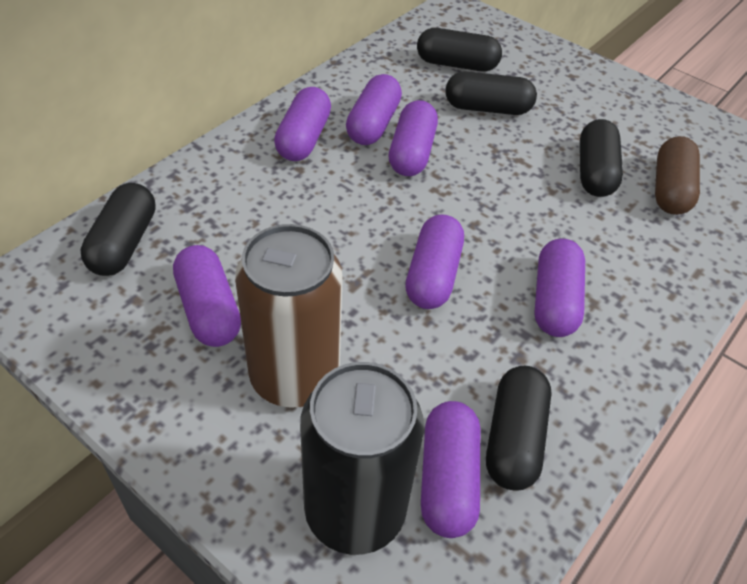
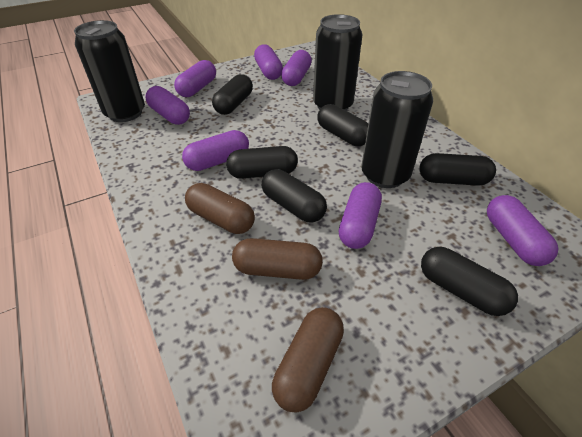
black can: [300,362,424,555] = 1 -> [74,20,145,122] [313,14,362,111] [361,71,433,188] = 3
black capsule: [80,183,156,276] [417,28,502,72] [445,71,537,115] [486,366,551,491] [580,119,623,197] = 5 -> [212,74,253,115] [226,146,298,179] [262,169,327,223] [317,104,368,146] [419,153,496,186] [421,247,518,316] = 6
brown can: [235,224,343,408] = 1 -> none = 0
brown capsule: [655,136,700,215] = 1 -> [185,183,255,234] [232,238,323,280] [272,307,344,413] = 3

